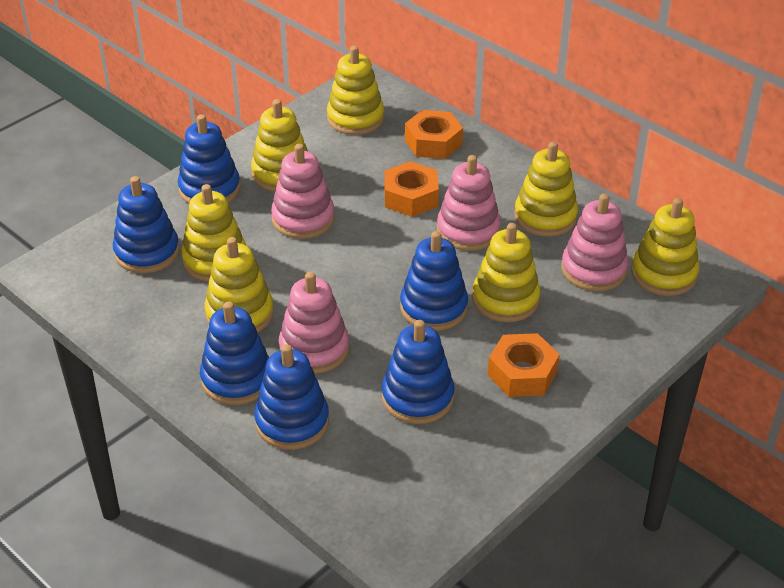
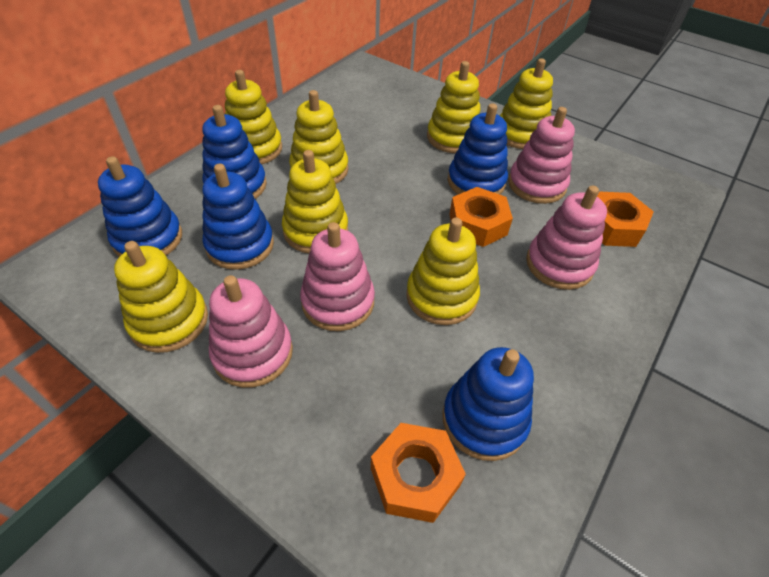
blue stacking toy: [113,176,179,273] [178,114,240,204] [200,302,269,405] [254,344,329,450] [382,320,455,424] [400,231,468,331] = 6 -> [98,156,182,257] [202,105,267,199] [203,164,274,270] [442,347,534,461] [448,103,508,194] = 5

